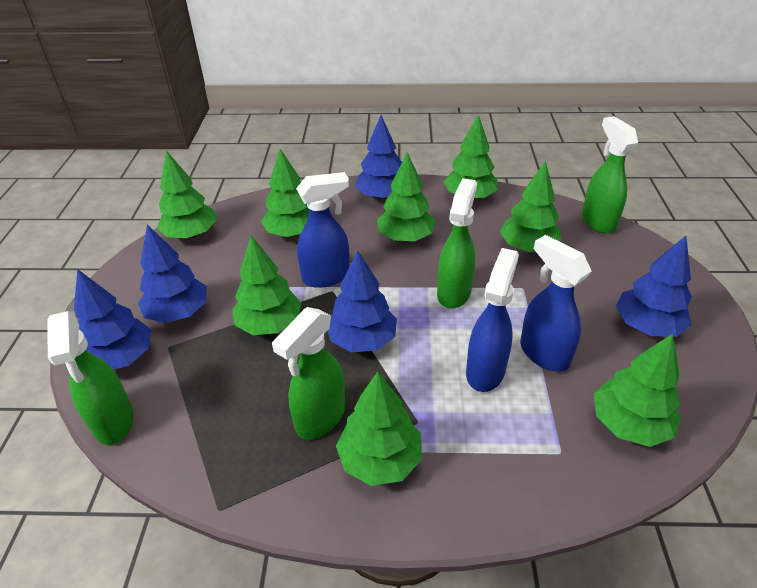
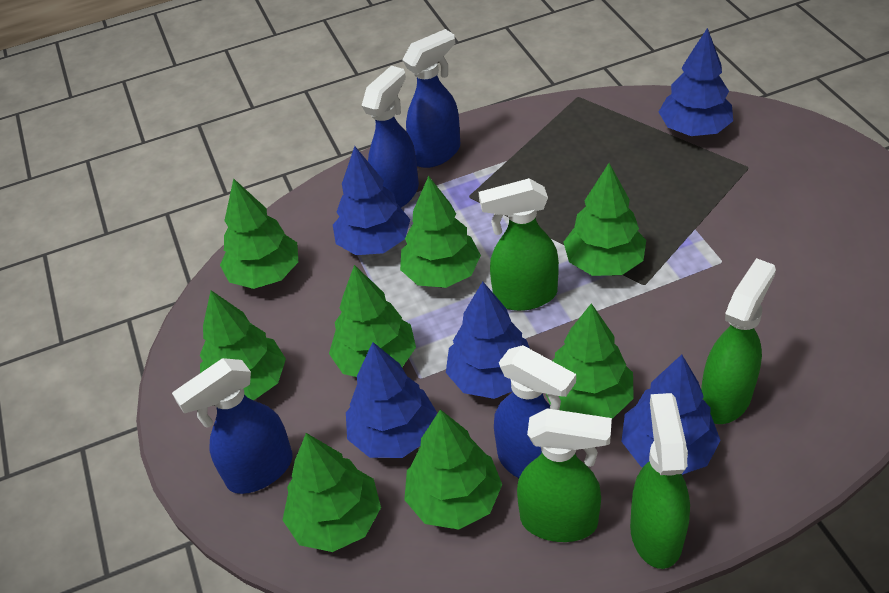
blue spray bottle: [296,172,350,288] [466,248,519,392] [520,235,592,372] = 3 -> [172,358,293,494] [362,66,419,208] [403,29,460,168] [494,345,576,478] = 4

